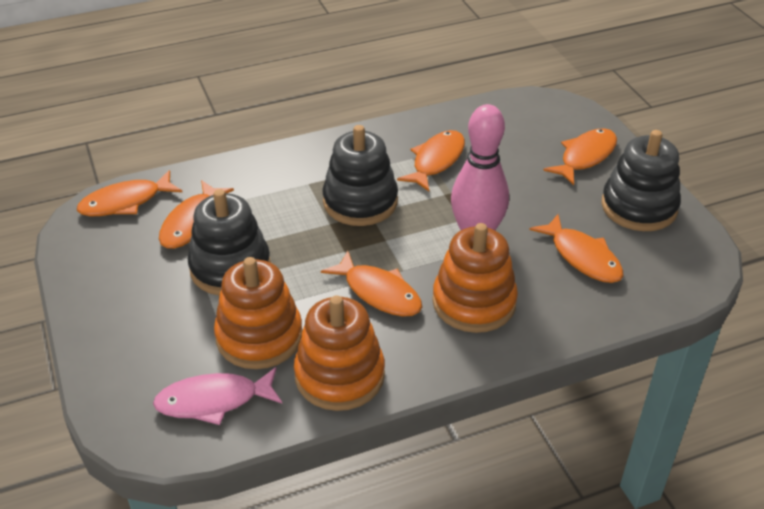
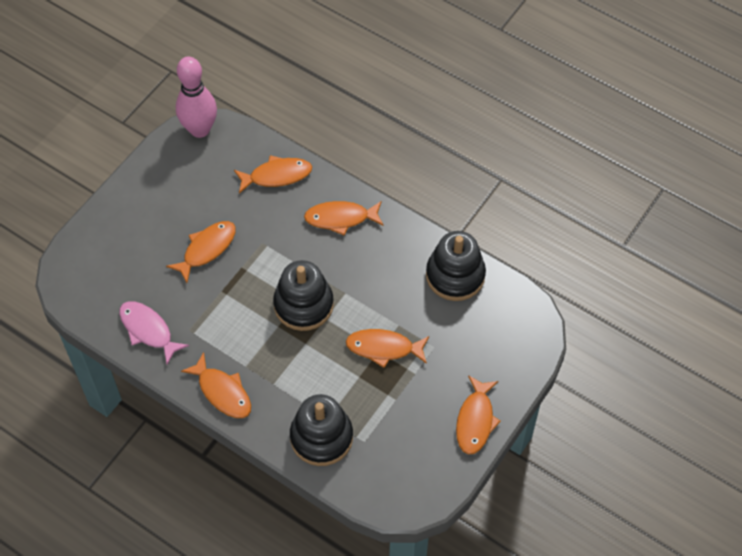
orange stacking toy: [214,257,302,369] [294,295,385,411] [432,223,518,333] = 3 -> none = 0

